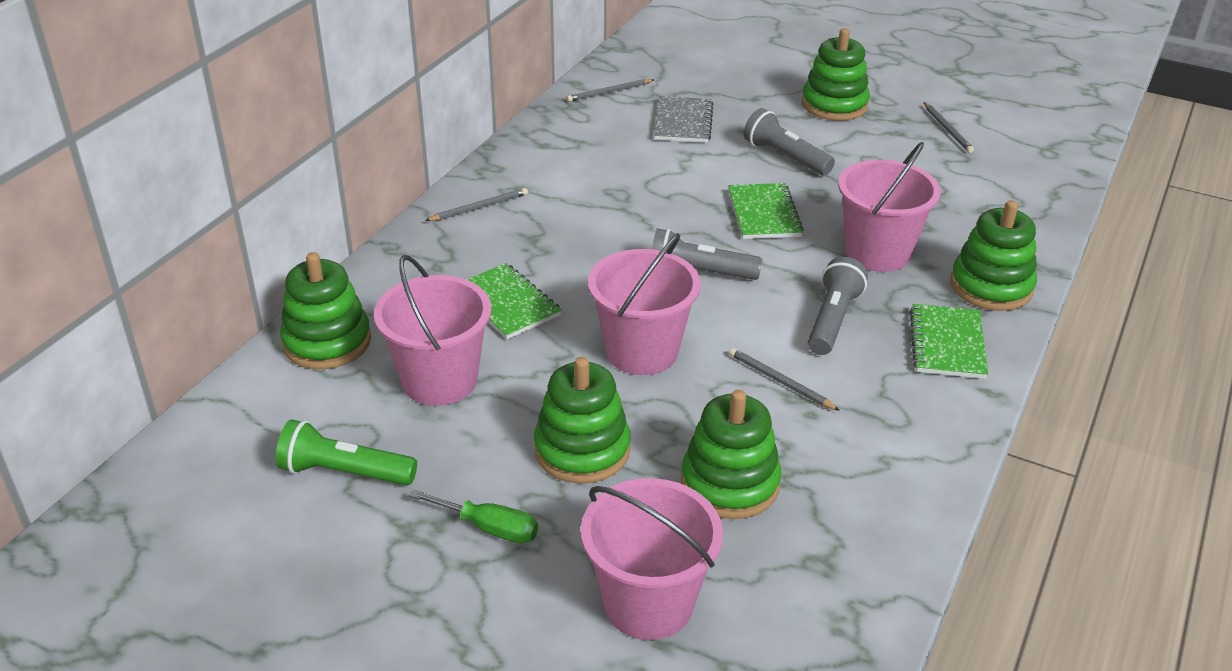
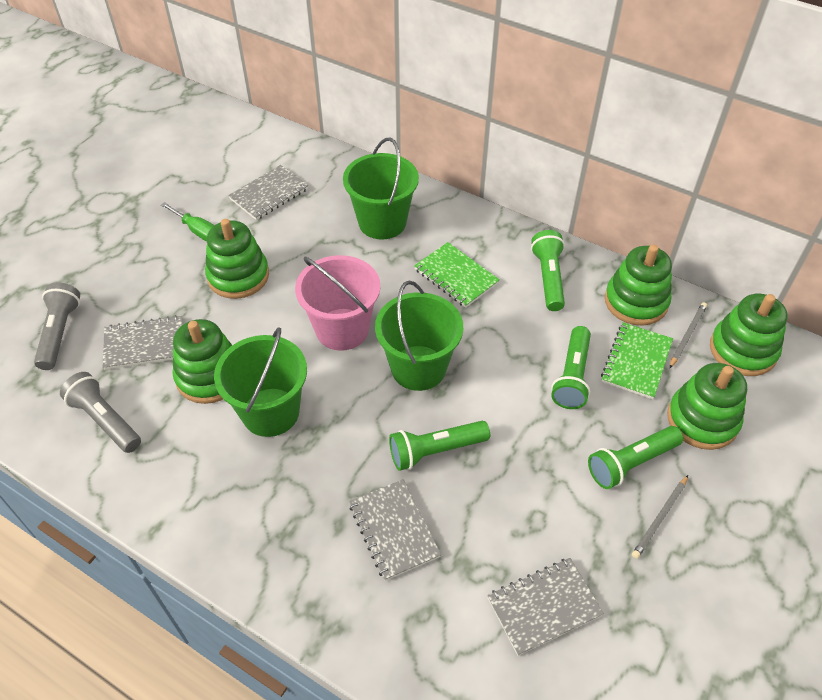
green bucket: none = 0 -> [214,327,307,437] [343,138,419,239] [375,281,463,391] = 3
green flashlight: [276,419,417,485] = 1 -> [389,421,490,471] [531,230,565,311] [551,326,591,409] [588,426,683,489] = 4
green notebook: [467,263,562,339] [728,183,804,239] [910,304,988,379] = 3 -> [414,242,500,308] [601,322,673,399] = 2
grey flashlight: [652,228,762,280] [743,108,835,175] [808,257,868,355] = 3 -> [34,282,80,370] [60,372,141,453] = 2
grey notebook: [654,96,713,143] = 1 -> [103,315,183,370] [228,165,308,220] [349,479,441,581] [487,558,604,656] = 4
grey pencil: [425,188,528,221] [566,79,654,102] [729,348,840,411] [924,102,974,153] = 4 -> [632,475,688,559] [670,302,707,368] = 2
pink bucket: [374,255,491,406] [581,478,723,640] [588,233,701,375] [838,142,941,272] = 4 -> [295,255,380,351] = 1

